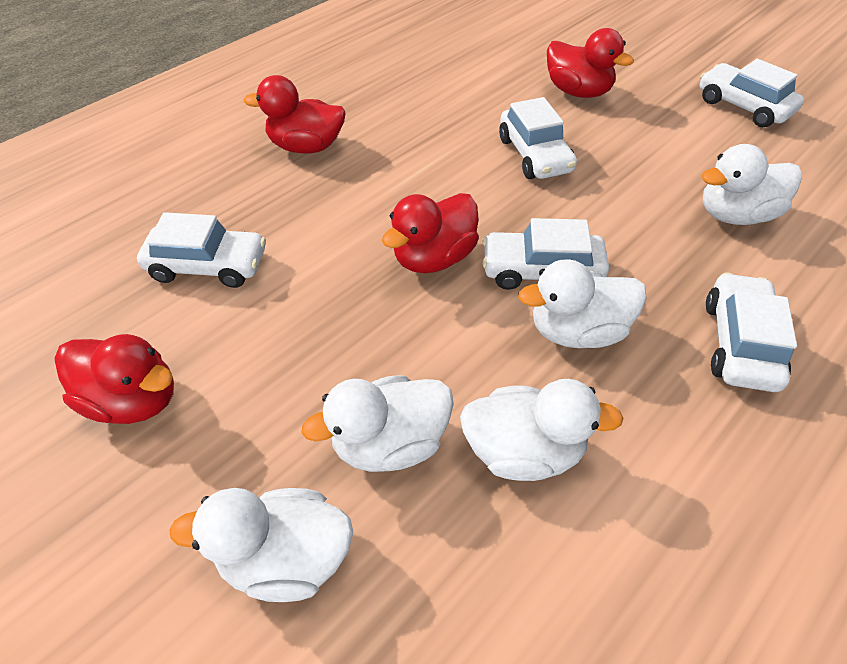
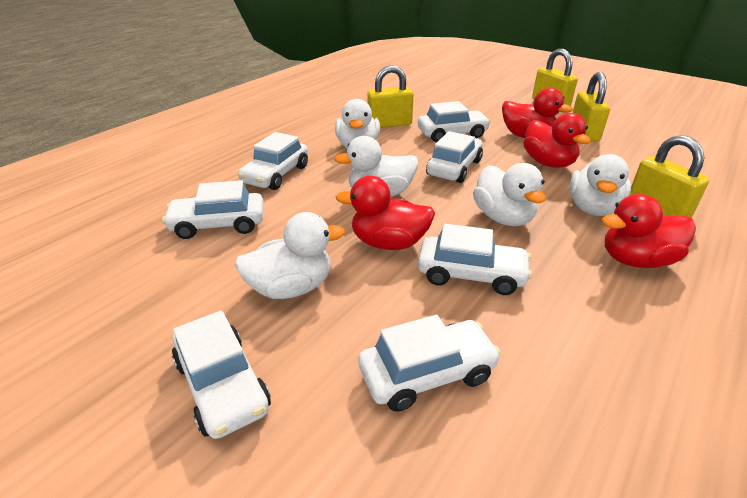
white car: [137,212,266,288] [482,218,609,290] [499,97,577,179] [700,59,804,127] [706,272,797,392] = 5 -> [162,180,264,239] [172,310,271,439] [238,132,308,190] [358,315,501,412] [418,101,491,142] [418,224,532,295] [426,131,483,183] = 7
yellow padlock: none = 0 -> [367,65,414,128] [532,49,578,106] [573,72,610,142] [630,135,709,218] = 4

